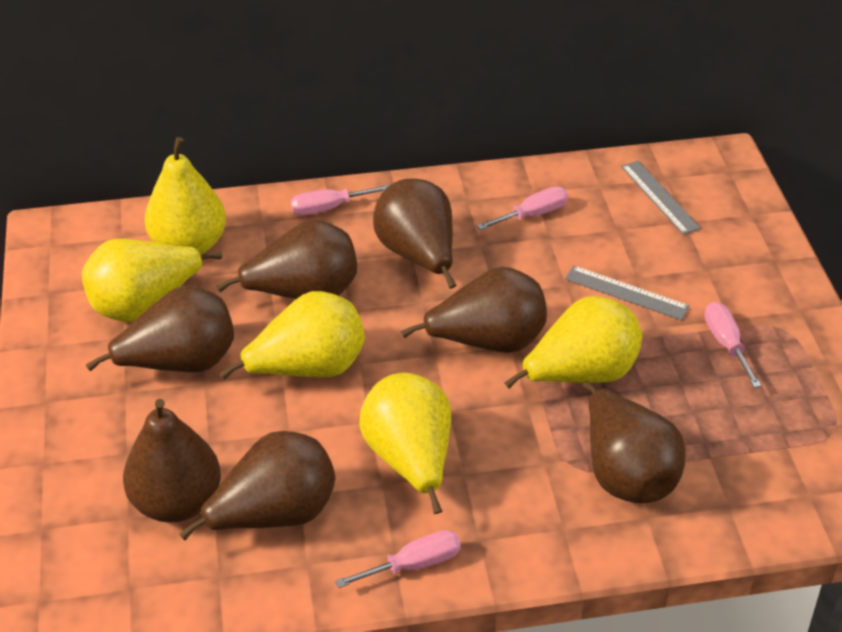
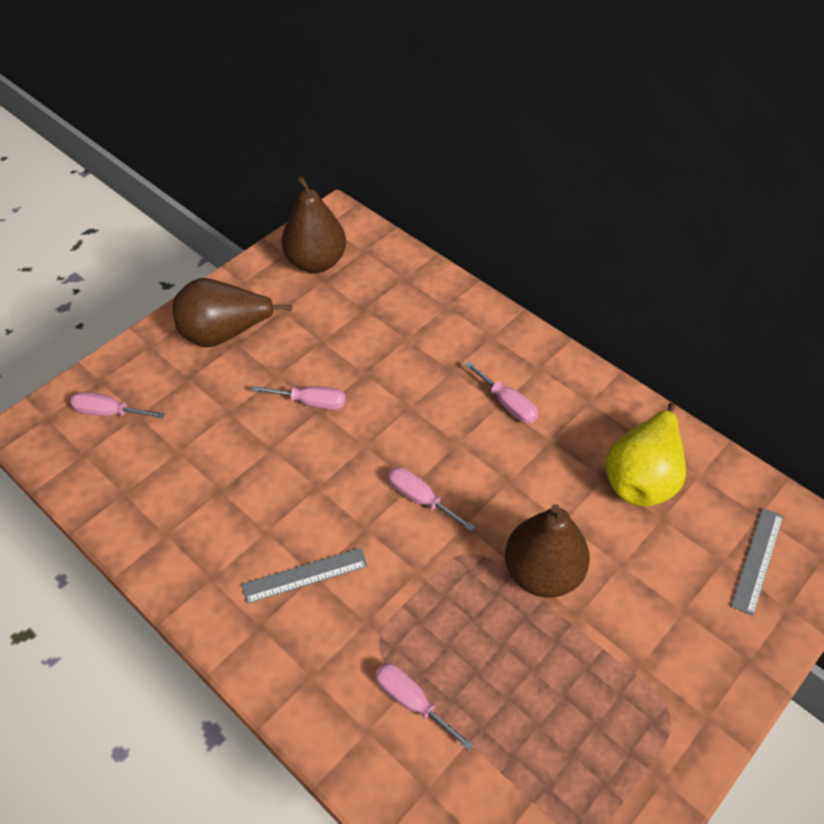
brown pear: [86,286,234,372] [123,399,221,523] [179,431,335,540] [216,219,357,299] [373,178,456,289] [401,267,547,353] [583,381,686,503] = 7 -> [173,278,292,347] [281,177,346,273] [505,504,590,598] = 3
pink screwdriver: [290,185,390,215] [335,530,461,588] [477,186,568,230] [704,302,761,388] = 4 -> [70,392,165,419] [251,386,346,410] [375,663,474,751] [388,467,475,532] [465,361,538,423] = 5
yellow pear: [82,239,222,322] [145,137,226,255] [220,291,365,380] [359,373,451,514] [504,296,642,389] = 5 -> [606,403,686,506] = 1

